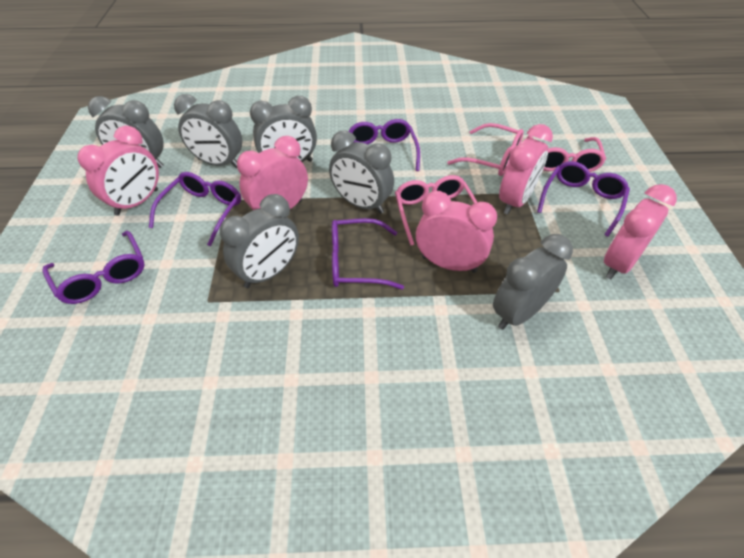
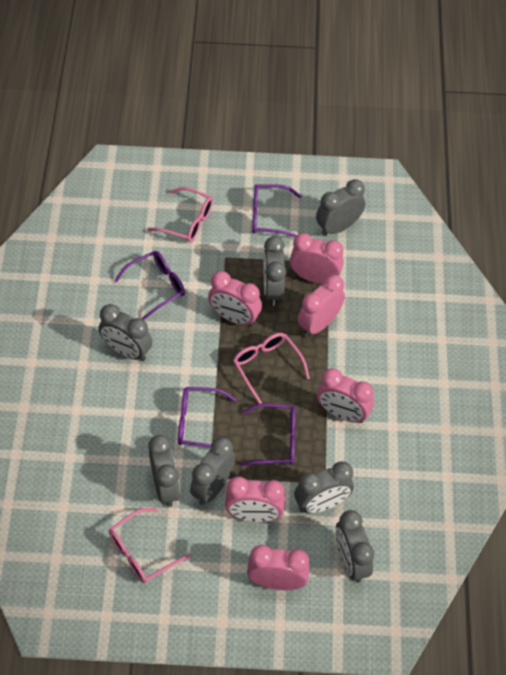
grey clock: [88,96,164,168] [174,94,242,168] [219,194,299,288] [250,96,317,162] [329,130,394,214] [493,234,573,330] = 6 -> [99,304,152,361] [148,435,180,507] [190,437,235,505] [263,236,286,306] [294,462,354,513] [316,179,366,236] [335,510,374,583] = 7
pink clock: [77,126,159,216] [237,136,308,210] [416,191,497,273] [499,124,553,214] [604,184,677,280] = 5 -> [208,271,262,327] [225,476,285,522] [247,545,310,590] [290,233,344,284] [298,275,345,337] [317,368,374,423] = 6
purple glasses: [42,231,145,304] [149,172,241,246] [332,218,404,290] [349,119,420,171] [537,161,630,237] = 5 -> [114,251,185,320] [178,387,237,448] [239,404,295,466] [252,184,301,237] = 4

